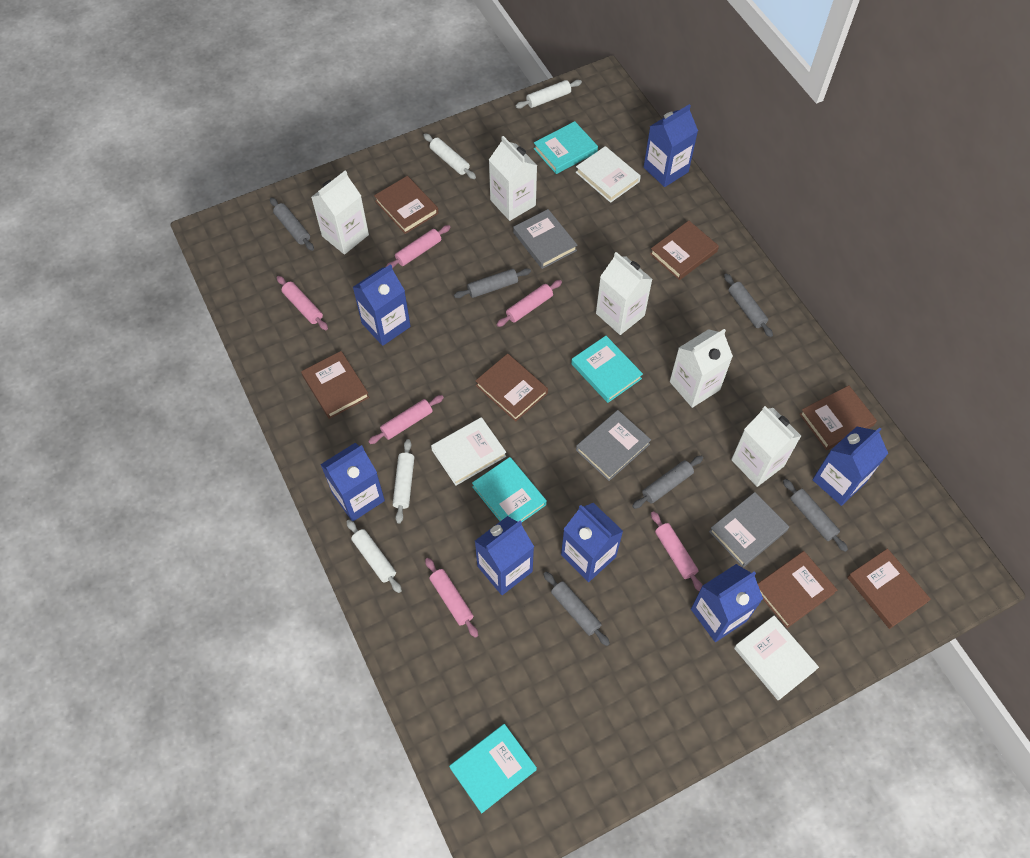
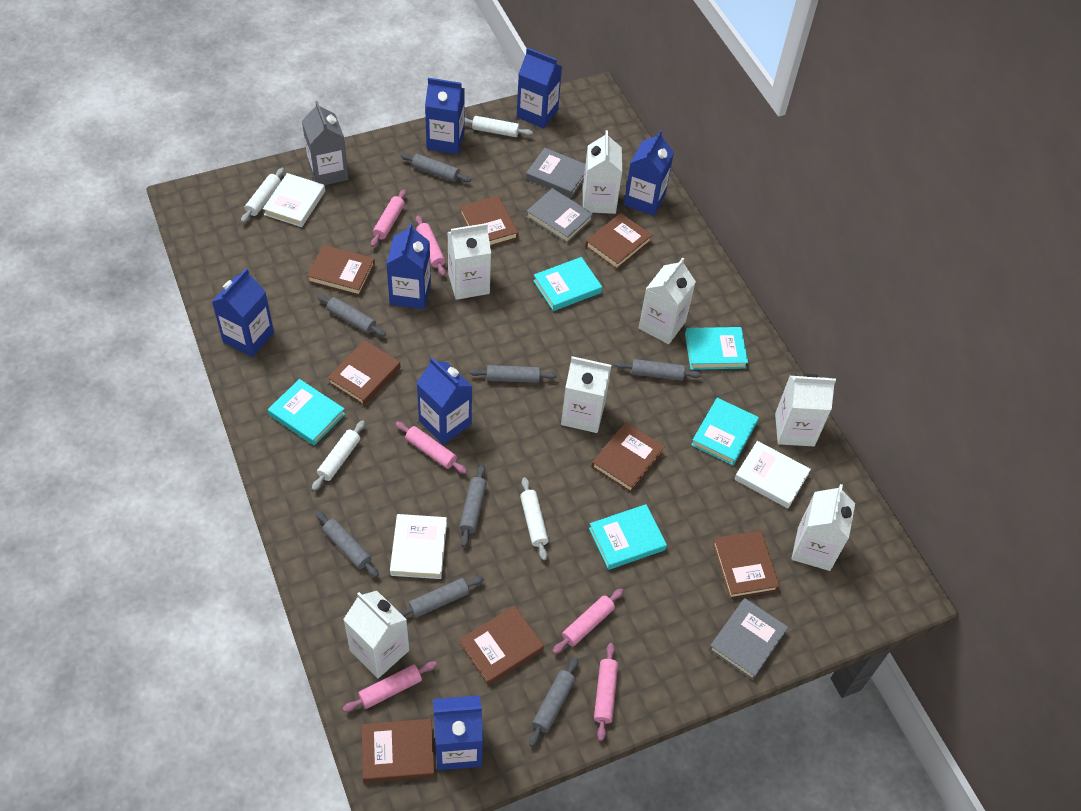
brown book: [301,351,369,419] [374,176,439,234] [475,353,548,422] [650,221,719,280] [757,551,837,628] [799,386,877,450] [847,548,931,629] = 7 -> [307,245,375,296] [327,340,401,406] [361,719,435,783] [460,196,519,247] [460,606,544,685] [585,213,652,270] [592,422,665,493] [713,530,780,599] = 8
grey carton: none = 0 -> [302,101,348,185] = 1
grey rolling pin: [270,198,314,251] [454,268,531,298] [544,572,610,646] [632,456,703,509] [724,273,773,337] [783,479,848,552] = 6 -> [316,511,379,577] [317,294,386,337] [399,576,484,618] [400,153,471,182] [459,465,487,547] [470,365,557,383] [529,657,578,747] [615,359,701,381] = 8
turquoise book: [449,724,537,813] [472,457,547,522] [534,121,598,174] [571,336,643,403] = 4 -> [268,379,345,445] [533,257,602,311] [589,504,667,570] [685,327,748,370] [691,398,759,465] = 5
white carton: [311,170,369,254] [489,136,537,221] [596,252,652,335] [670,329,733,408] [731,406,801,487] = 5 -> [343,591,409,678] [448,223,491,300] [561,356,612,433] [583,130,622,214] [639,258,696,344] [775,374,836,446] [791,484,855,571] = 7

